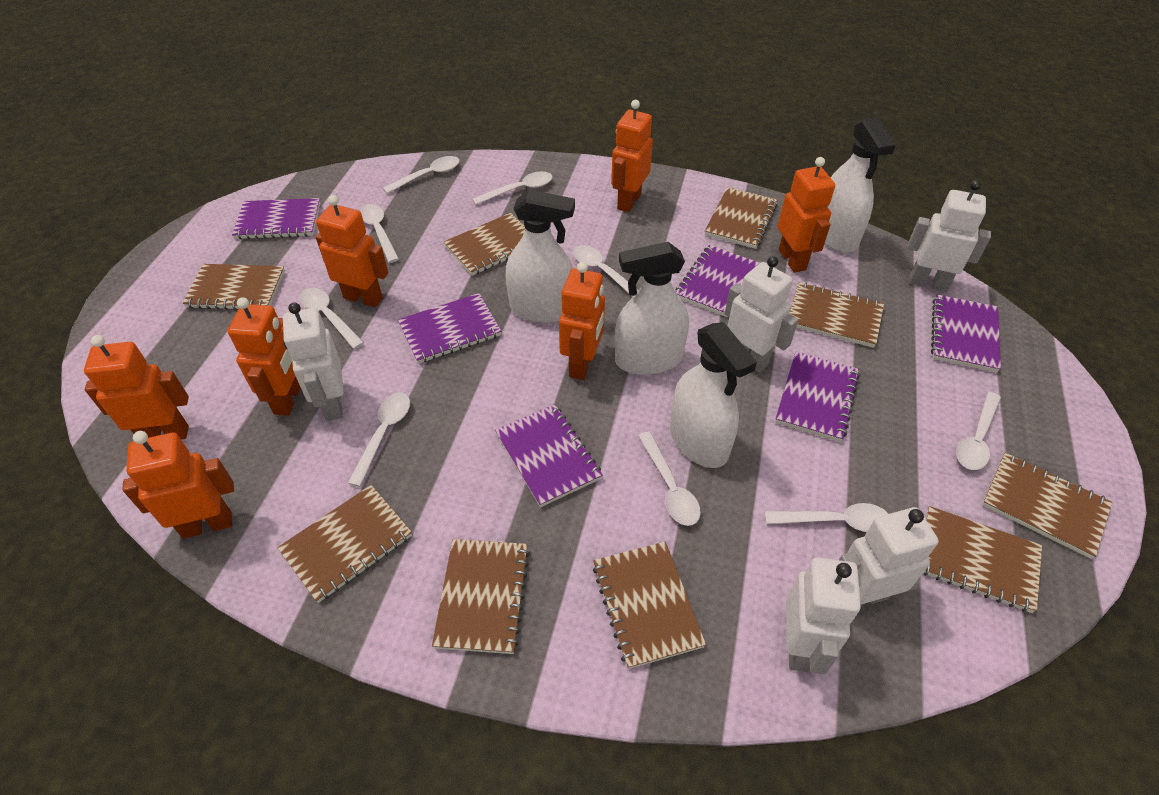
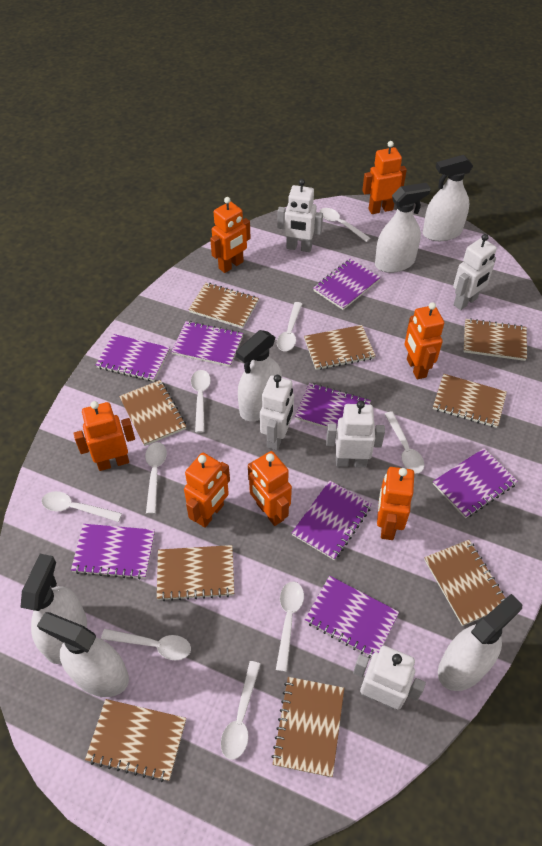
purple notebook: [232,198,321,239] [398,293,501,364] [495,404,603,507] [675,245,759,317] [775,352,860,442] [931,294,1001,372] = 6 -> [71,524,155,580] [96,334,170,382] [171,321,243,367] [292,480,372,560] [295,383,371,428] [305,576,399,658] [313,259,381,310] [433,448,518,518] = 8
white spray bottle: [506,190,575,323] [615,242,689,375] [670,322,757,468] [825,117,896,253] = 4 -> [20,554,87,664] [37,612,129,697] [236,330,282,421] [375,183,431,273] [423,155,473,241] [438,594,522,691] = 6

